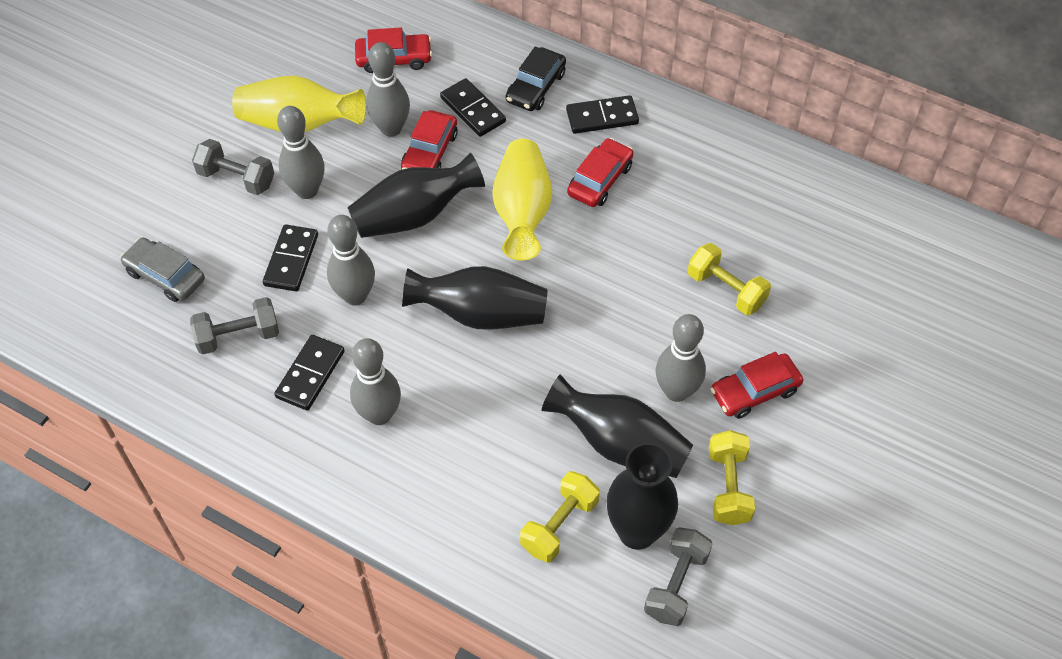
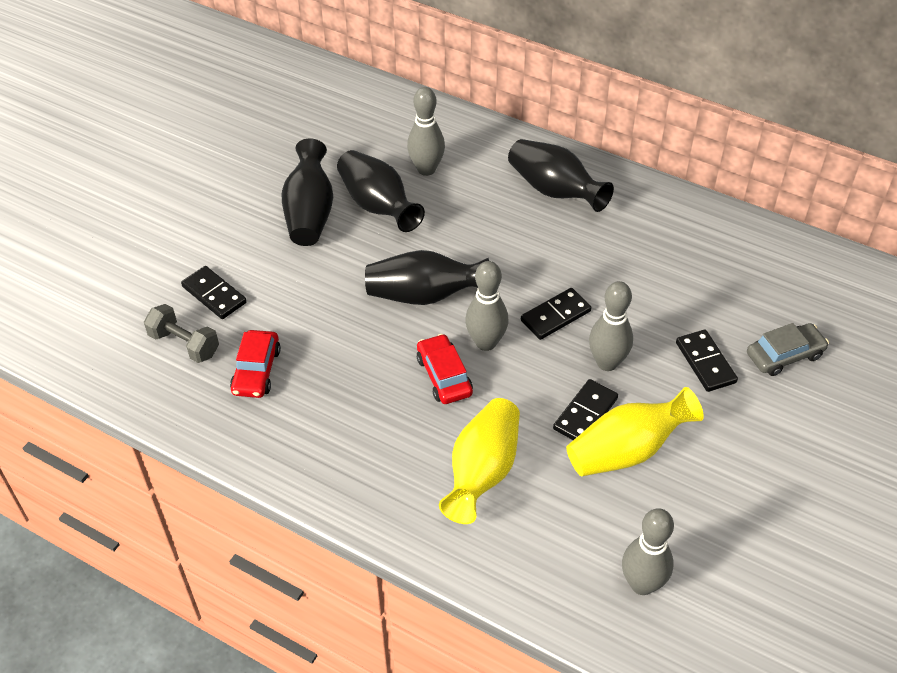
black car: [506,46,566,111] = 1 -> none = 0
grey bowling pin: [277,106,325,199] [327,215,375,305] [350,338,401,425] [366,42,410,137] [656,314,706,402] = 5 -> [407,87,445,176] [465,261,508,351] [589,281,633,371] [622,508,674,595] = 4
grey dumbbell: [190,297,279,354] [192,139,274,195] [644,527,713,626] = 3 -> [144,304,219,363] = 1
red car: [355,27,432,73] [401,110,458,170] [567,138,634,207] [711,352,803,419] = 4 -> [230,330,281,398] [417,334,473,404] = 2
yellow dumbbell: [520,471,600,563] [688,243,771,315] [709,430,755,525] = 3 -> none = 0

